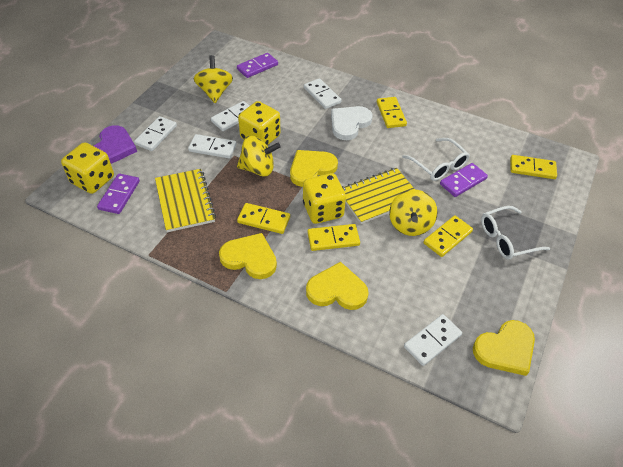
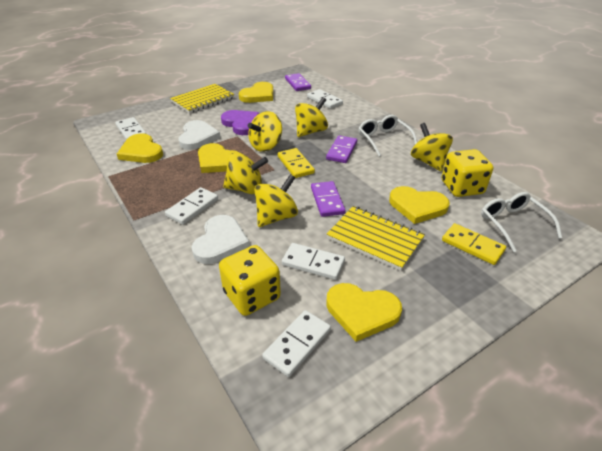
white heart: [331,106,372,140] = 1 -> [179,120,221,150] [191,215,250,264] = 2
yellow dice: [61,142,114,194] [238,101,280,145] [303,173,346,224] = 3 -> [219,245,281,316] [442,149,493,197] = 2
yellow domino: [237,203,290,234] [307,224,360,251] [377,97,407,128] [424,215,473,257] [510,155,557,179] = 5 -> [278,148,315,178] [442,223,506,265] = 2
yellow heart: [219,233,277,279] [290,150,338,187] [306,262,369,310] [473,320,535,376] = 4 -> [117,133,163,163] [198,143,240,173] [239,82,273,103] [326,283,402,342] [389,186,450,224] = 5
yellow spinning top: [194,55,233,103] [237,136,281,176] [389,190,438,236] = 3 -> [223,152,268,194] [248,111,282,152] [254,174,298,227] [295,97,328,137] [411,123,453,171] = 5

